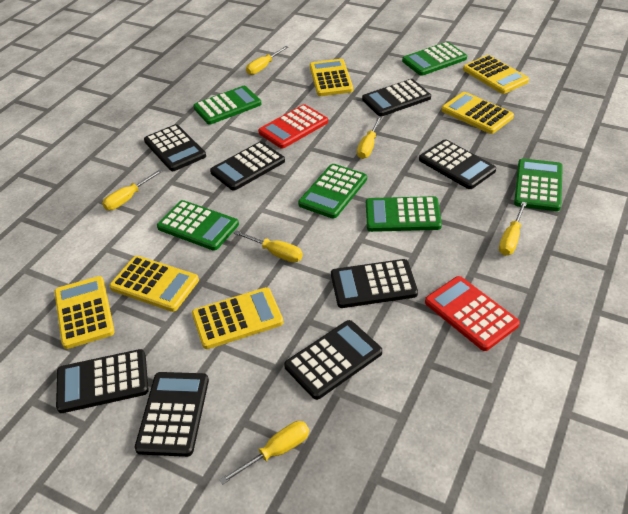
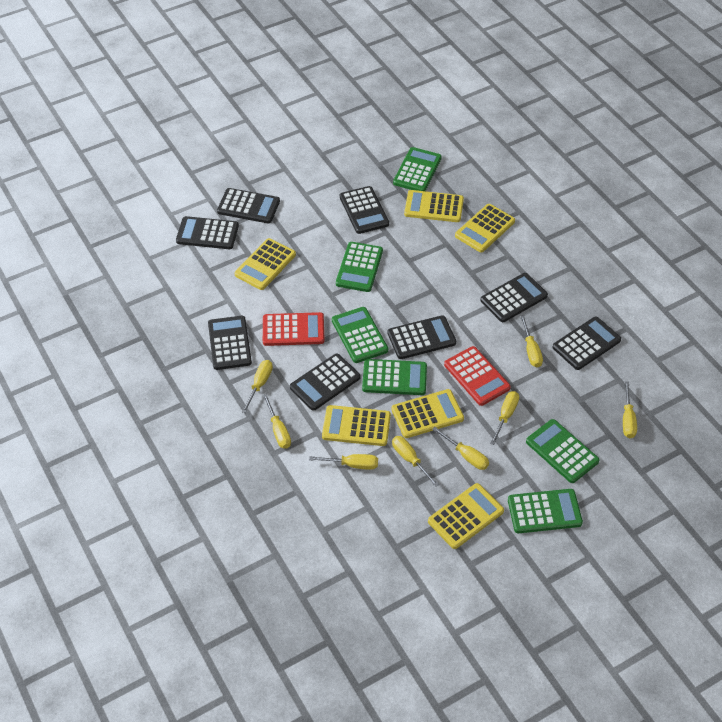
yellow screwdriver: [102,169,162,210] [219,421,309,485] [233,230,303,263] [246,46,288,75] [357,116,382,159] [499,202,527,256] = 6 -> [242,360,273,413] [263,394,291,449] [309,454,378,470] [392,436,439,487] [432,427,489,470] [490,391,519,445] [520,315,543,367] [623,381,637,438] = 8

